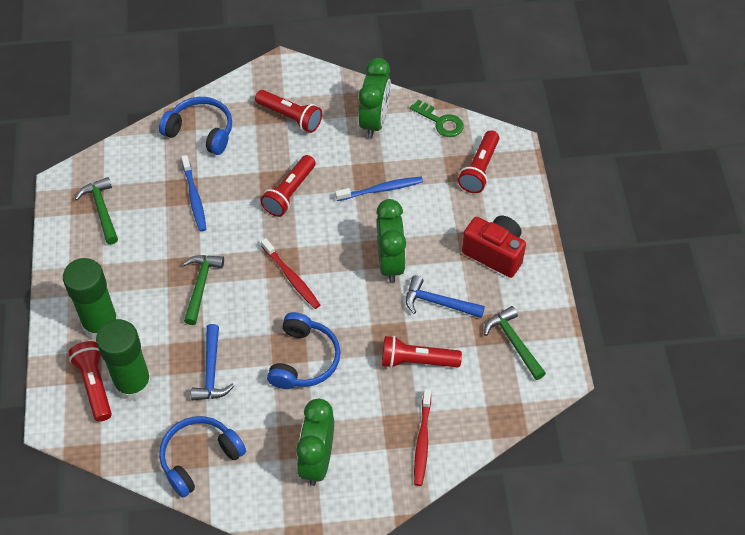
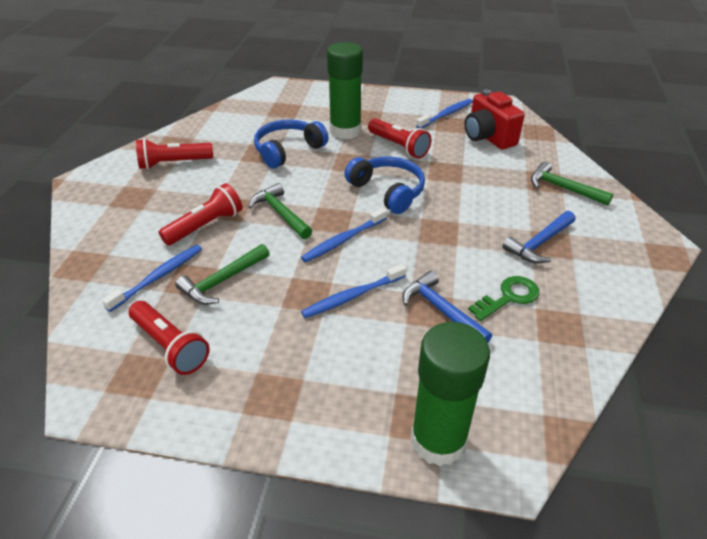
blue headphones: [159,97,232,155] [159,416,246,498] [267,312,341,389] = 3 -> [254,119,328,169] [344,156,425,214] = 2
blue toothbrush: [181,155,206,232] [335,177,423,201] = 2 -> [102,245,202,312] [301,208,387,262] [301,264,407,318] [416,99,473,128] = 4
green clock: [296,399,334,486] [358,58,391,139] [376,199,406,283] = 3 -> none = 0
red flashlight: [69,341,112,422] [255,90,322,133] [260,155,315,217] [382,336,462,368] [458,130,499,193] = 5 -> [129,301,210,375] [136,138,213,169] [159,183,242,246] [368,118,431,159] = 4
red toothbrush: [261,238,320,309] [414,389,431,486] = 2 -> none = 0

